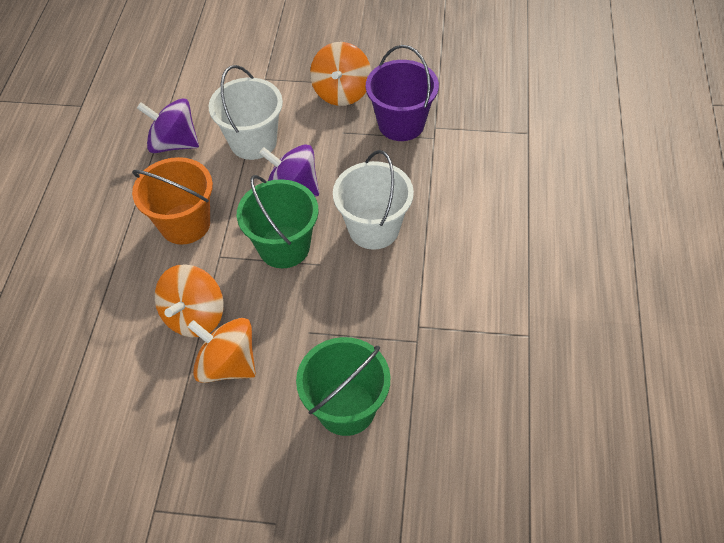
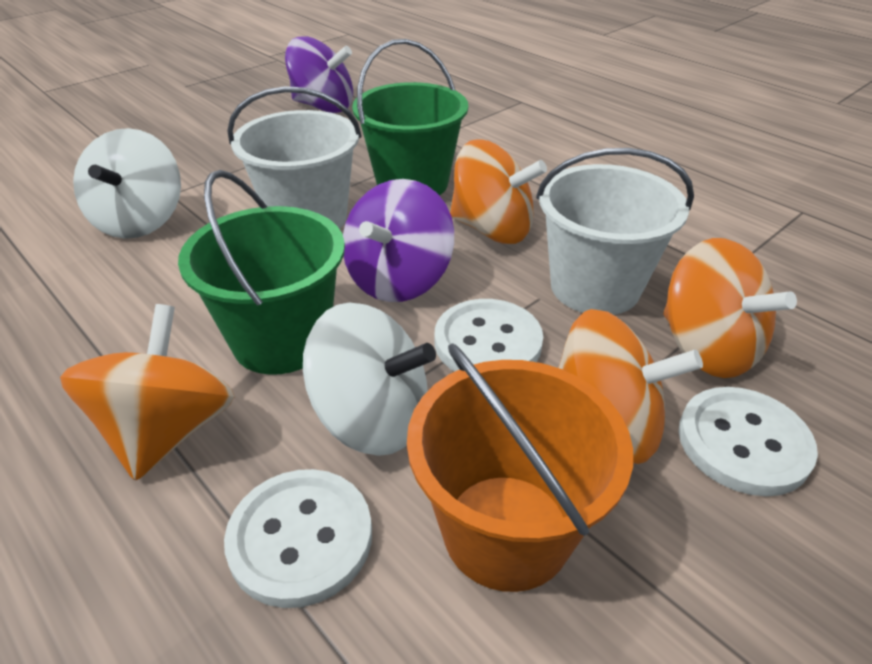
orange spinning top: [155,264,224,337] [188,318,256,383] [310,42,371,106] = 3 -> [60,304,234,481] [450,139,547,244] [558,309,703,464] [663,238,797,378] = 4
purple bucket: [366,45,439,141] = 1 -> none = 0
white button: none = 0 -> [224,469,372,608] [435,299,543,372] [679,387,818,496] = 3
white spinning top: none = 0 -> [73,128,181,239] [303,303,436,456] = 2

